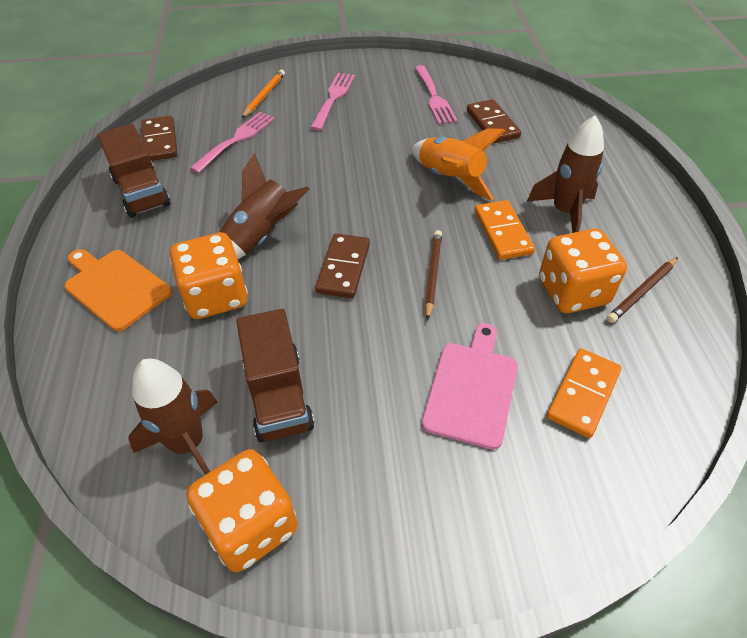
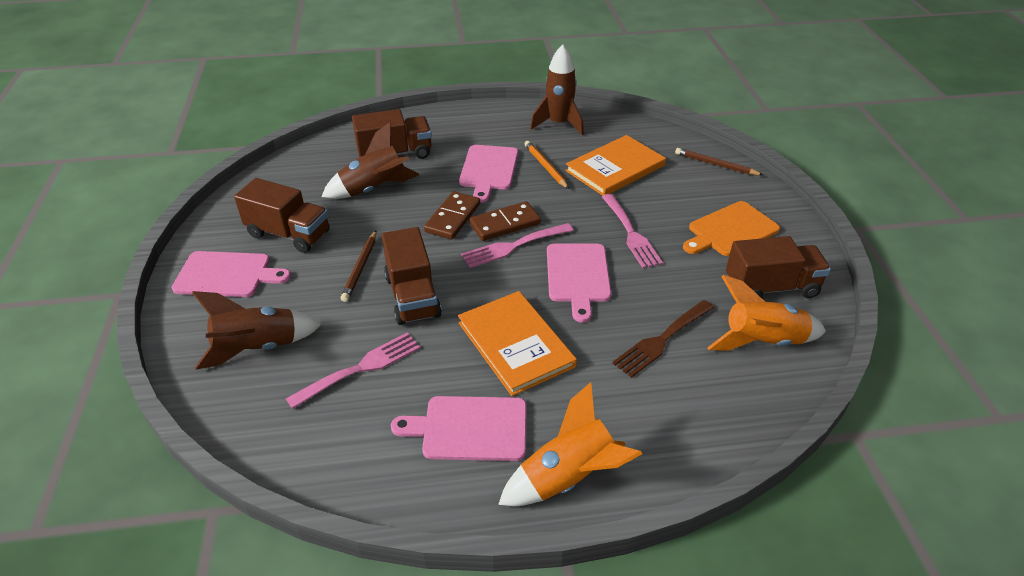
brown domino: [141,116,178,161] [315,234,370,298] [467,99,521,143] = 3 -> [424,191,480,239] [469,201,541,241] = 2
brown fork: none = 0 -> [612,300,714,378] = 1
brown truck: [97,124,170,218] [236,309,315,442] = 2 -> [234,178,330,253] [352,109,432,159] [382,227,442,325] [726,236,831,298] = 4
orange book: none = 0 -> [458,291,577,396] [565,135,666,196] = 2
orange dice: [169,233,248,319] [186,449,298,572] [539,229,627,313] = 3 -> none = 0
orange domino: [475,200,535,260] [546,348,622,438] = 2 -> none = 0
orange rocket: [412,129,506,200] = 1 -> [498,382,642,506] [707,275,826,351] = 2
pink cutting board: [422,323,518,450] = 1 -> [172,251,291,297] [391,396,527,461] [459,145,518,203] [547,244,611,323] = 4

